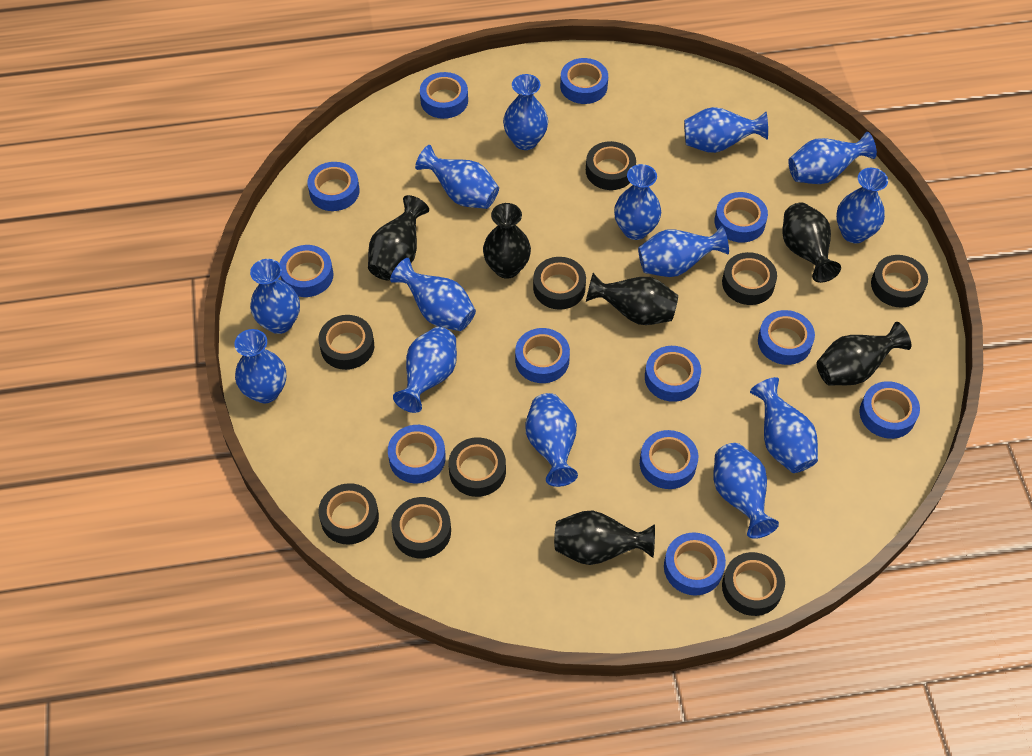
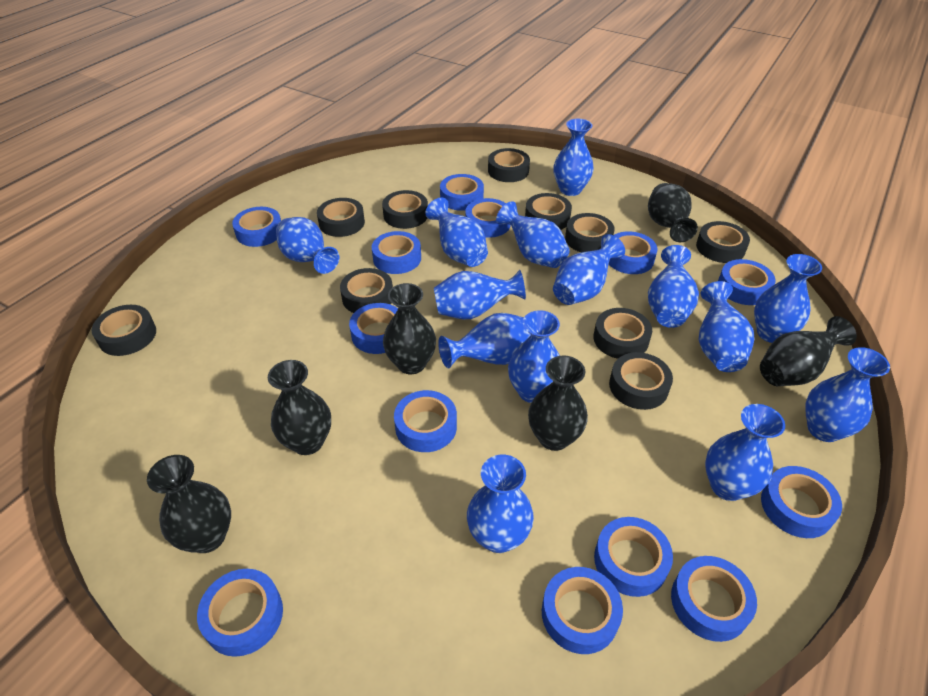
black tape: [318,315,374,370] [318,483,379,544] [391,497,451,559] [448,437,506,497] [533,257,586,310] [586,141,636,190] [722,252,777,305] [722,552,785,616] [871,255,928,308] = 9 -> [92,305,156,356] [317,198,365,237] [340,268,393,313] [382,190,428,229] [488,148,530,182] [525,193,572,230] [565,213,615,252] [594,308,652,359] [609,352,673,410] [696,221,750,263] = 10
blue tape: [279,245,334,297] [307,162,360,211] [388,425,446,483] [420,72,468,119] [515,328,570,383] [560,58,608,104] [640,430,698,489] [645,346,701,402] [664,533,726,595] [715,192,768,243] [758,310,815,365] [859,381,920,439] = 12 -> [197,569,283,657] [232,207,281,247] [349,303,398,354] [372,231,421,274] [394,390,457,452] [440,174,484,211] [465,198,511,238] [542,567,623,654] [594,517,673,597] [609,231,657,274] [671,556,757,642] [718,259,776,305] [761,466,842,538] = 13

